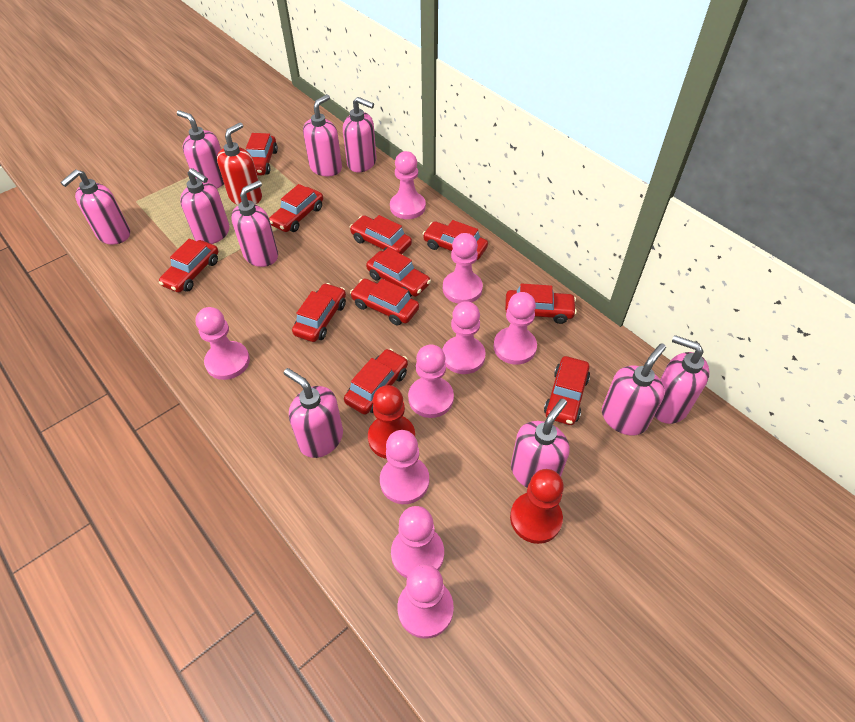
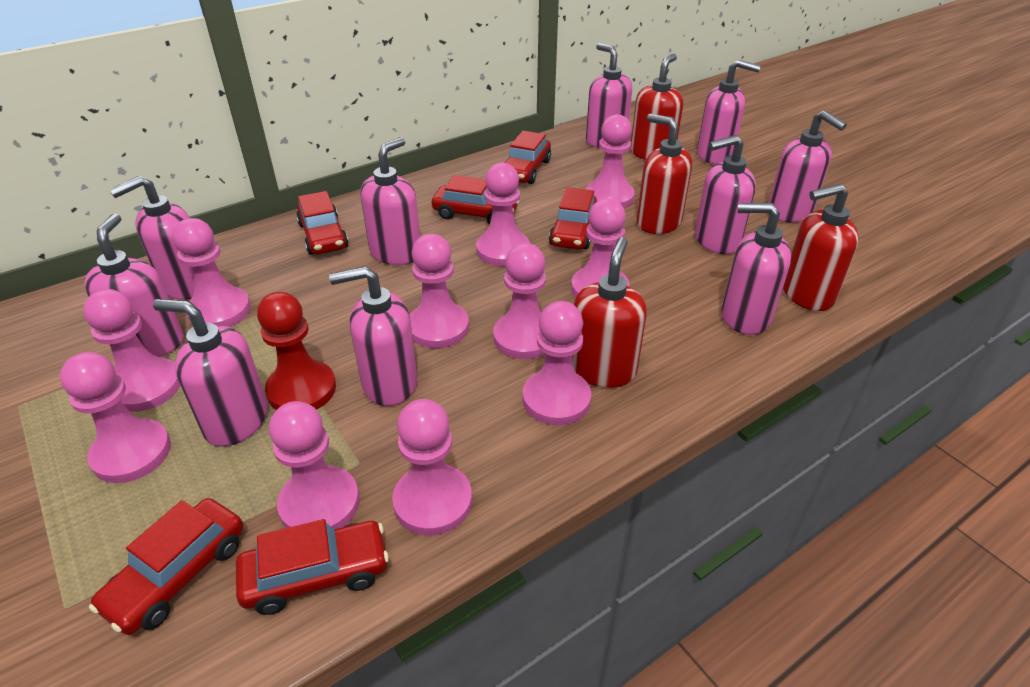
pink pawn: [195,307,250,380] [380,430,429,504] [390,151,426,219] [391,506,444,578] [397,564,454,639] [408,344,454,418] [442,301,486,374] [443,233,483,304] [493,292,537,365] = 9 -> [60,352,171,483] [83,289,180,412] [172,218,251,327] [269,401,360,529] [392,399,472,536] [410,234,469,348] [476,163,530,266] [493,243,546,359] [523,301,591,425] [571,198,629,298] [586,114,635,208] = 11
red car: [159,239,218,293] [246,133,278,176] [269,184,323,232] [292,283,346,342] [344,349,408,415] [350,215,412,254] [350,278,419,326] [366,247,431,297] [423,220,488,260] [505,283,577,324] [544,356,590,425] = 11 -> [89,498,243,635] [236,519,389,615] [296,191,348,255] [432,175,519,224] [505,131,551,184] [549,187,597,250] = 6
red pawn: [368,385,415,459] [510,469,564,544] = 2 -> [257,292,336,410] = 1
red soap dispenser: [217,122,262,205] = 1 -> [572,237,647,388] [631,54,683,160] [637,114,692,234] [783,183,859,311] = 4

